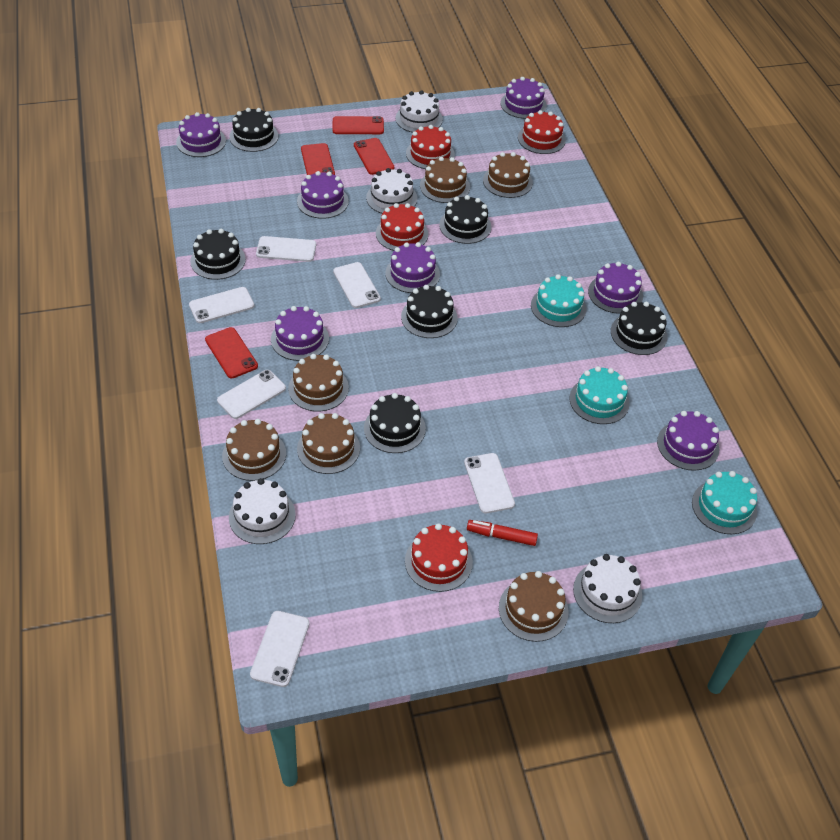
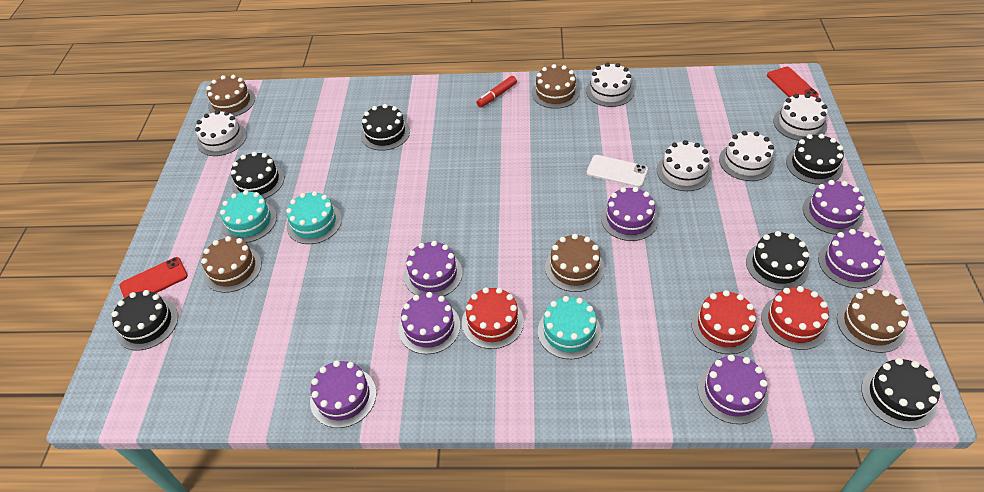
brown cake: [222,419,286,481] [288,354,349,412] [297,413,360,474] [420,157,470,203] [483,152,533,198] [499,571,568,642] = 6 -> [201,236,262,293] [206,75,255,117] [532,64,580,109] [545,234,605,292] [837,288,909,353] = 5
red cake: [376,203,428,251] [405,523,473,592] [406,125,455,169] [518,110,566,154] = 4 -> [462,287,524,349] [691,290,757,354] [761,286,829,350] = 3
red phone: [205,327,258,378] [301,143,335,175] [333,116,384,134] [354,138,394,175] = 4 -> [119,257,188,298] [767,67,819,98] = 2
white cake: [229,478,296,544] [366,168,417,214] [396,90,443,133] [573,554,642,623] = 4 -> [195,110,247,156] [586,62,635,107] [657,140,712,191] [719,131,775,181] [773,94,828,141] = 5
white phone: [189,287,254,323] [217,370,286,419] [250,611,310,687] [256,236,316,262] [333,262,381,308] [464,453,515,513] = 6 -> [587,155,648,187] = 1

